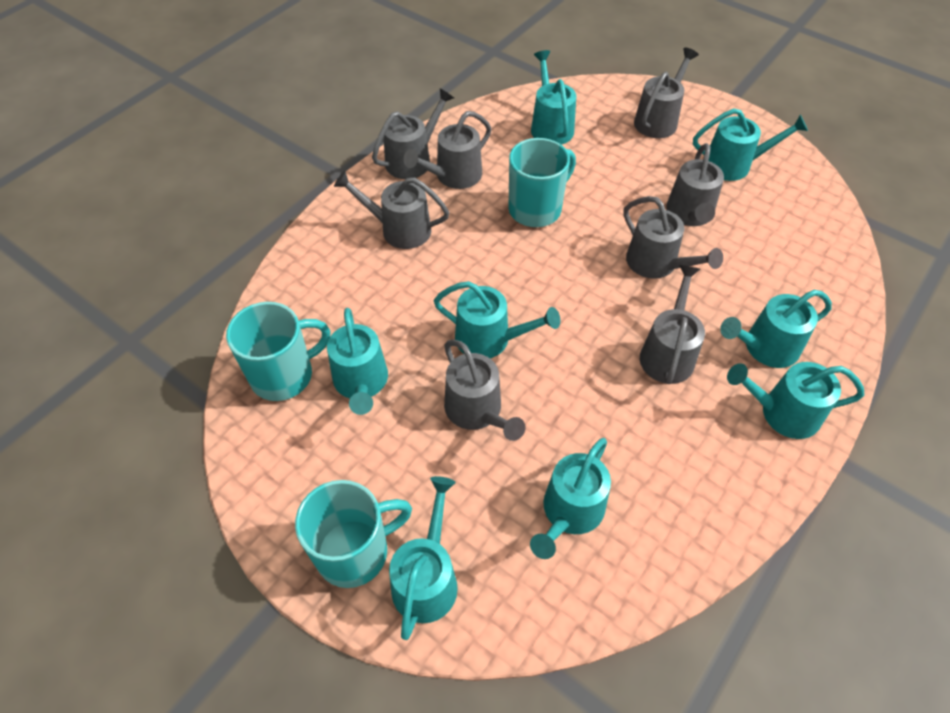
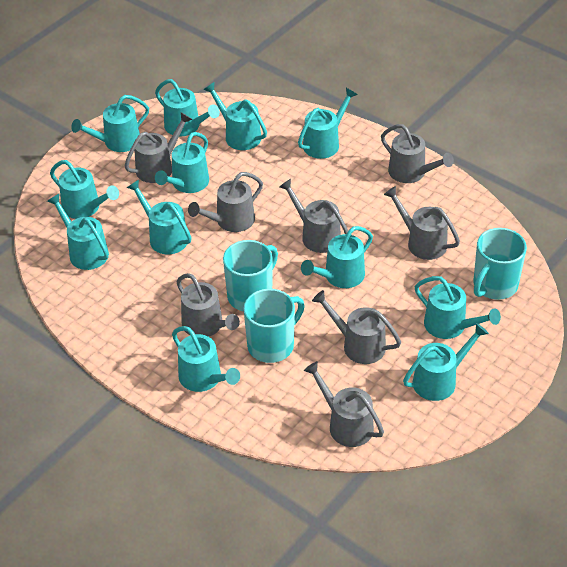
turquoise watering can: [327,308,388,415] [389,476,458,640] [434,281,560,358] [530,438,611,559] [531,50,576,145] [693,108,808,181] [720,290,832,368] [727,362,864,439] = 8 -> [47,194,109,270] [50,160,119,219] [71,95,149,152] [127,180,192,254] [155,79,220,136] [155,132,209,193] [172,326,240,392] [203,82,267,150] [298,88,358,159] [301,226,373,288] [403,323,489,401] [415,276,501,339] = 12

